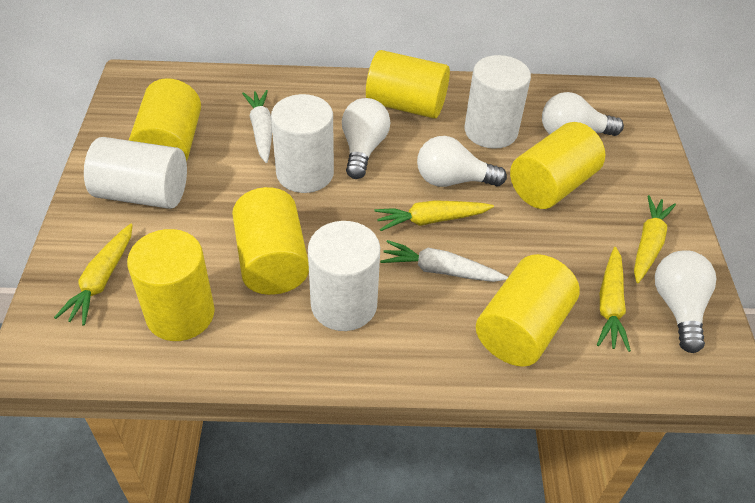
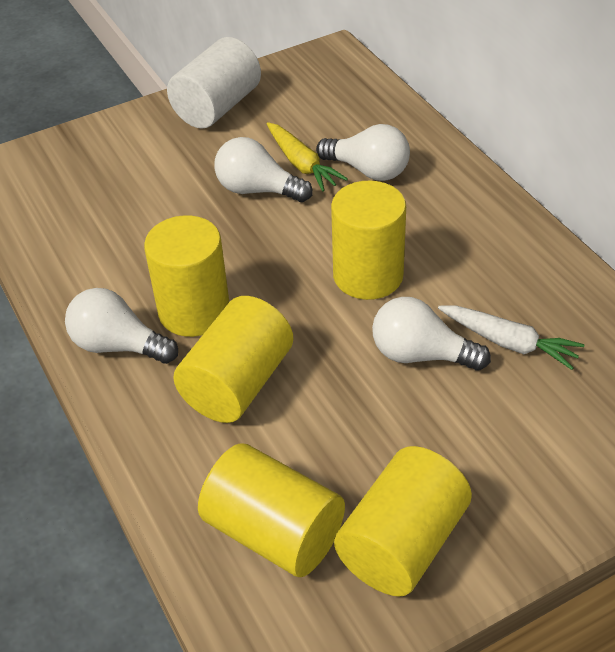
white carrot: [242,90,272,163] [380,240,508,282] = 2 -> [438,305,584,370] = 1
white cylinder: [84,137,187,209] [271,94,334,193] [308,221,380,331] [465,55,531,149] = 4 -> [167,37,261,129] = 1
yellow carrot: [54,224,133,326] [375,200,494,231] [597,247,631,352] [634,195,676,283] = 4 -> [267,122,348,192] = 1
yellow cylinder: [127,229,215,341] [129,78,201,162] [232,187,309,295] [366,50,450,119] [476,254,580,367] [510,122,605,209] = 6 -> [144,215,229,337] [173,296,293,423] [198,443,345,577] [331,181,406,300] [334,446,472,597] = 5

